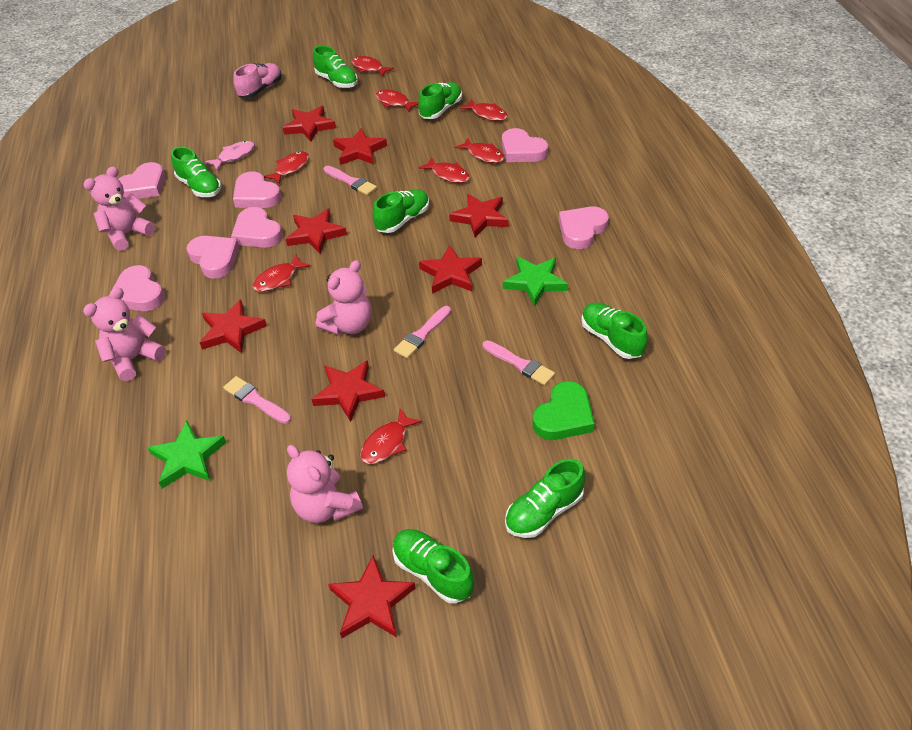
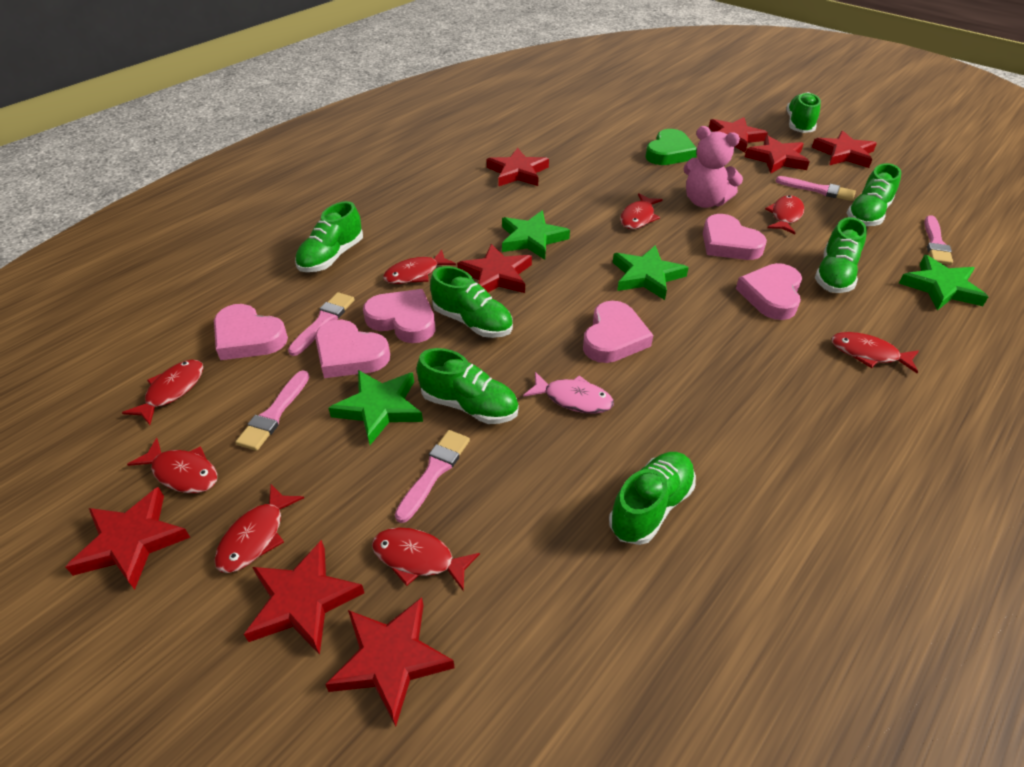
green star: [147,421,226,489] [503,257,568,307] = 2 -> [329,370,423,445] [502,211,570,260] [613,245,689,300] [899,255,988,310] = 4
pink brush: [223,376,291,424] [324,166,377,195] [394,306,451,358] [483,340,555,386] = 4 -> [235,370,309,451] [288,292,355,356] [395,430,470,523] [776,176,856,201] [924,215,953,265] = 5
pink heart: [109,265,165,311] [118,162,166,199] [186,236,239,279] [231,207,283,248] [233,171,281,208] [502,128,548,162] [559,207,609,249] = 7 -> [214,304,288,360] [315,320,390,378] [363,289,435,343] [583,301,653,363] [703,214,767,260] [736,263,802,320] = 6
pink shoe: [233,63,282,98] = 1 -> none = 0
pink teddy bear: [83,166,155,251] [83,287,166,381] [287,445,363,523] [316,260,372,335] = 4 -> [683,126,743,208] = 1

